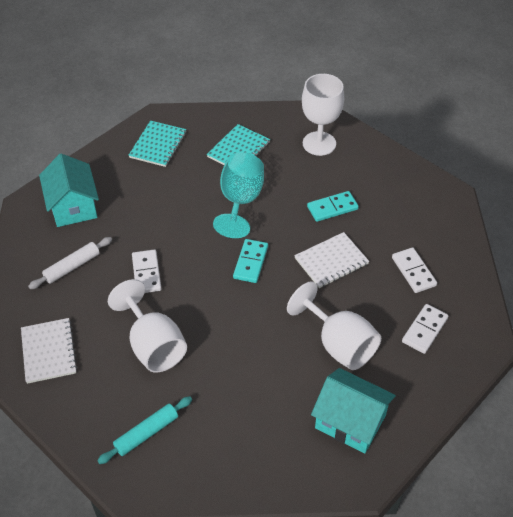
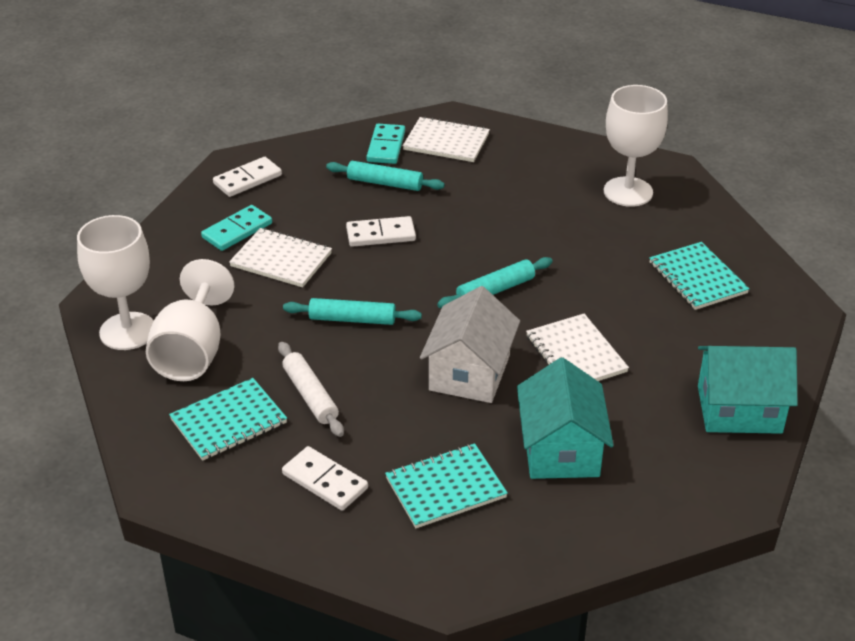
turquoise goblet: [213,152,264,238] = 1 -> none = 0
turquoise notebook: [128,121,186,167] [207,124,270,165] = 2 -> [169,378,287,461] [385,443,508,528] [649,242,750,310] = 3
turquoise rolling pin: [97,396,192,464] = 1 -> [283,298,422,325] [326,161,445,191] [437,257,553,308] = 3
white house: none = 0 -> [420,286,520,403] = 1
white notebook: [21,318,78,384] [294,232,369,288] = 2 -> [229,228,332,287] [403,117,490,162] [526,314,629,381] = 3

